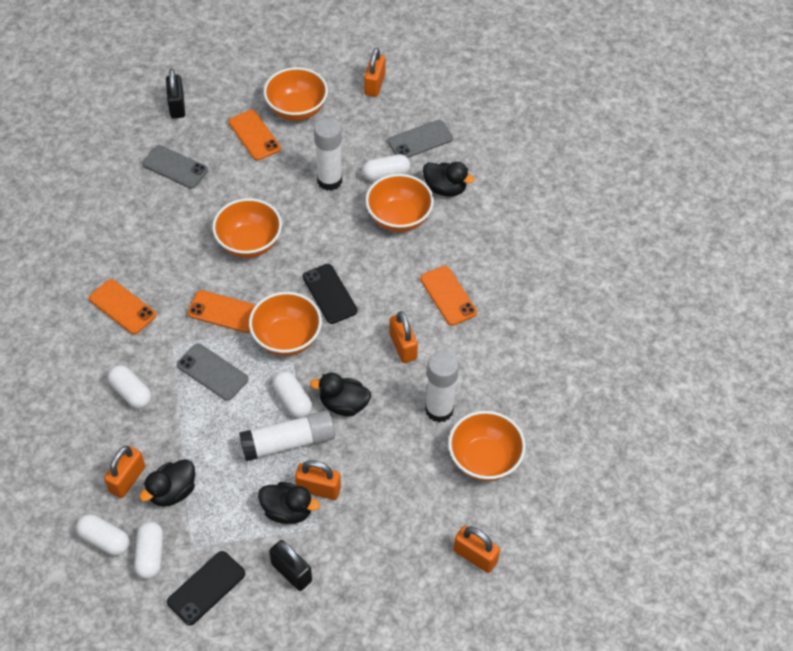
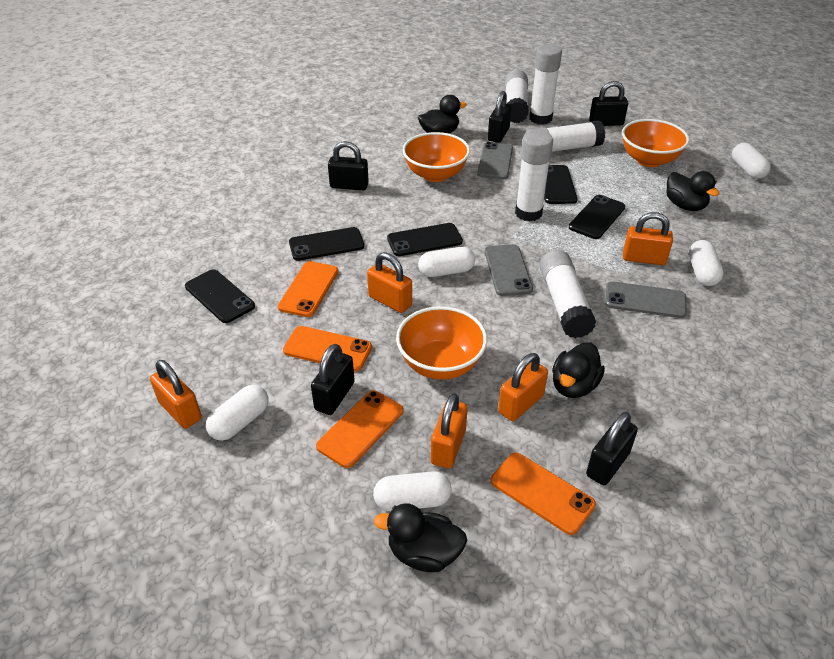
black padlock: [166,69,185,118] [269,540,312,591] = 2 -> [311,344,355,415] [328,141,369,190] [488,91,512,143] [586,412,638,485] [589,81,628,126] = 5
black phone: [167,551,245,625] [302,264,358,324] = 2 -> [185,270,255,323] [289,227,364,261] [387,223,463,256] [544,165,577,204] [569,195,625,239] = 5
orange bowl: [212,198,282,258] [249,292,322,356] [264,67,328,121] [366,174,434,232] [448,411,526,481] = 5 -> [396,306,487,380] [402,132,470,182] [622,119,689,167] = 3
white glue stick: [239,410,335,461] [314,118,342,191] [425,351,459,423] = 3 -> [505,70,529,123] [515,130,553,221] [525,121,605,152] [529,44,562,125] [540,250,596,338] = 5

